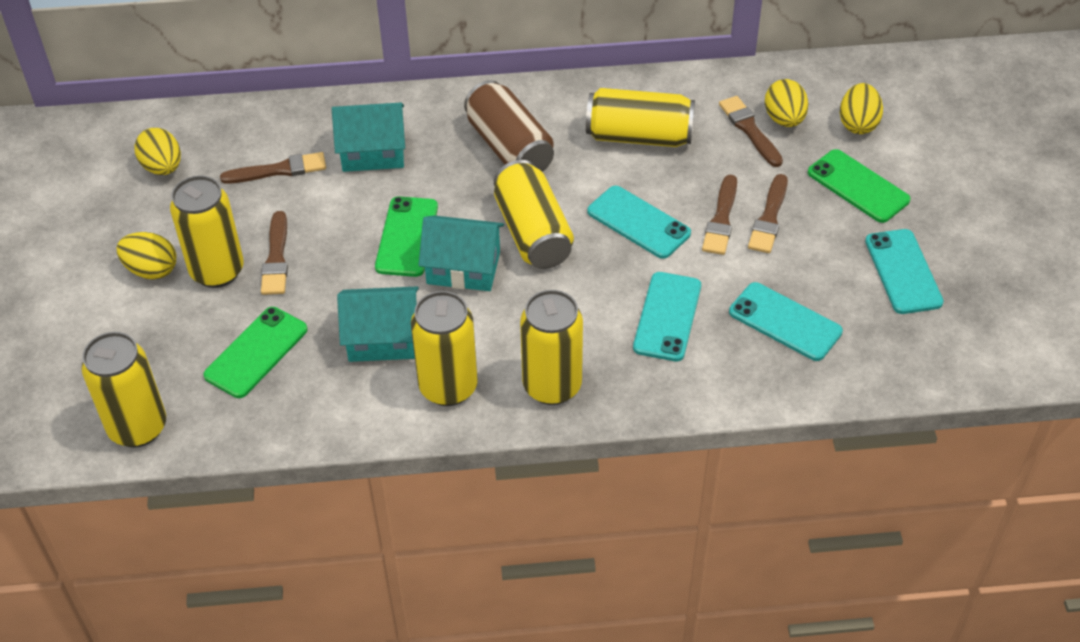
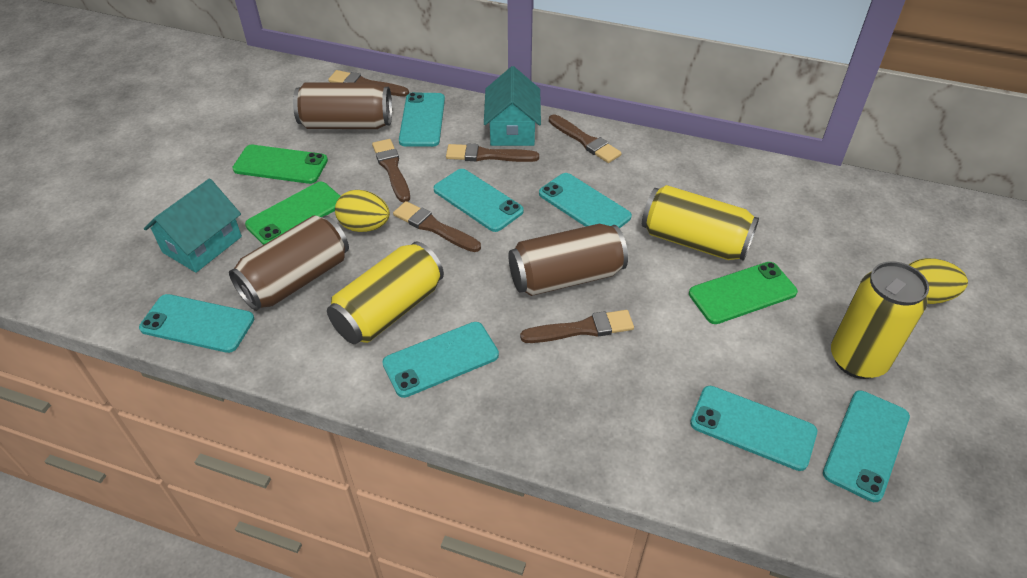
brown brush: [220,152,326,184] [261,211,288,295] [702,175,737,255] [719,96,783,167] [748,174,788,253] = 5 -> [328,70,409,97] [372,139,410,202] [393,201,481,252] [446,144,539,162] [520,310,634,343] [549,114,622,163] = 6
brown can: [464,80,554,172] = 1 -> [229,215,349,311] [293,83,392,129] [508,224,628,296] = 3
turquoise house: [332,103,405,172] [337,286,419,362] [419,215,504,291] = 3 -> [144,179,242,273] [484,66,541,146] = 2
turquoise phone: [587,186,691,259] [633,272,701,361] [729,282,843,361] [865,229,944,314] = 4 -> [139,294,254,353] [382,322,499,398] [399,92,445,147] [433,169,524,232] [539,173,632,228] [690,386,817,471] [823,390,910,502] = 7
yellow can: [81,332,166,448] [170,175,244,288] [411,291,478,406] [494,160,574,269] [520,290,583,405] [586,88,695,147] = 6 -> [327,241,444,344] [642,185,759,261] [831,261,929,379] = 3
yellow egg: [117,232,176,280] [134,128,181,175] [765,79,808,127] [840,83,883,134] = 4 -> [335,190,390,232] [909,258,968,304] = 2

